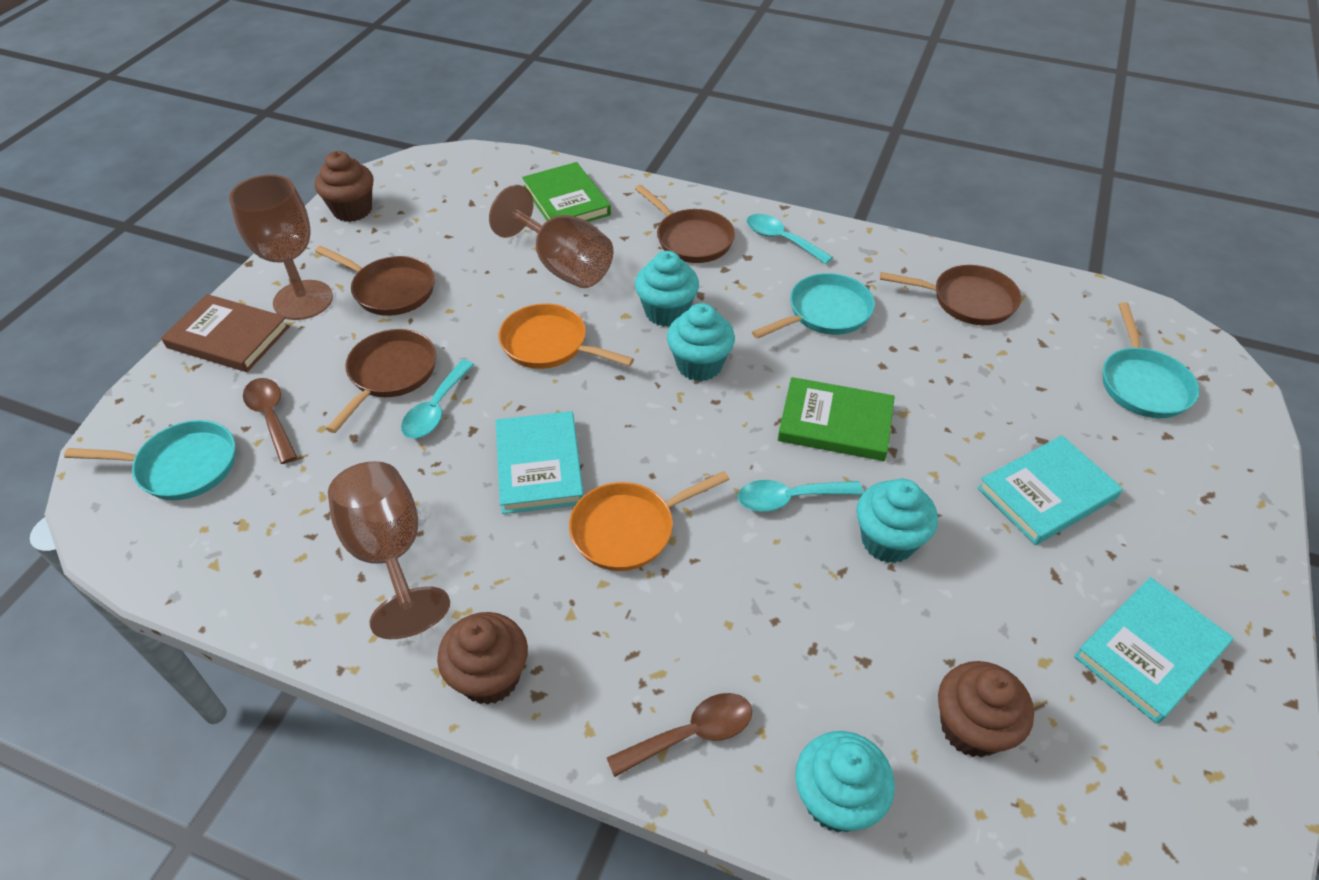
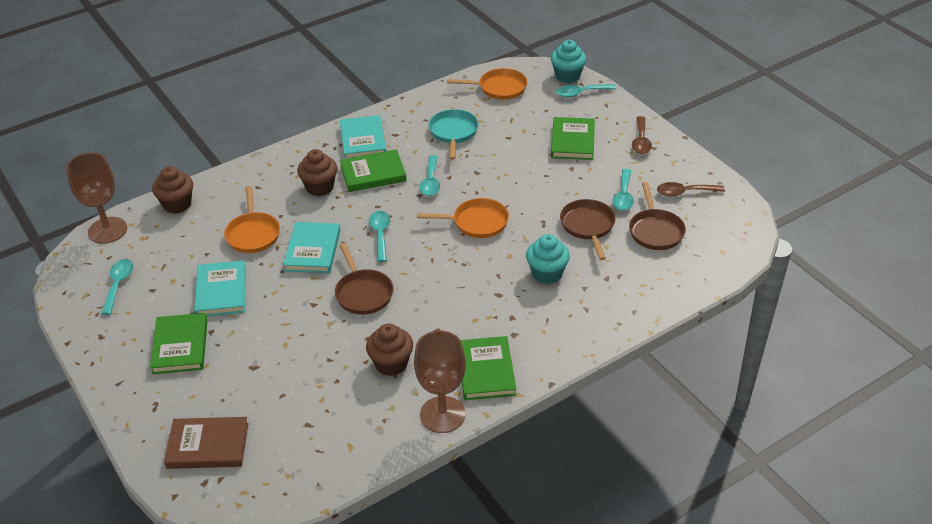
brown goblet: [229,175,333,320] [328,461,450,639] [489,185,613,288] = 3 -> [66,153,127,244] [414,331,466,433] = 2
brown pan: [315,246,435,316] [326,329,436,433] [635,185,735,263] [880,265,1021,325] = 4 -> [335,243,394,315] [560,199,616,260] [629,182,686,250] = 3
green book: [522,162,611,222] [778,377,895,461] = 2 -> [150,313,208,374] [340,149,407,192] [461,336,516,400] [551,117,595,160] = 4
orange pan: [499,303,634,369] [569,471,730,571] = 2 -> [224,186,280,253] [417,198,509,238] [447,68,528,100] = 3
turquoise cupcake: [635,251,699,327] [667,303,735,381] [795,731,895,833] [856,479,938,563] = 4 -> [526,234,570,284] [551,40,586,83] = 2
turquoise pan: [64,420,235,500] [752,273,875,339] [1103,302,1199,418] = 3 -> [428,109,479,160] = 1
turquoise spoon: [401,360,474,439] [738,480,863,512] [747,214,833,264] = 3 -> [101,259,133,315] [369,211,390,262] [419,155,440,196] [556,84,616,97] [613,169,634,211] = 5

